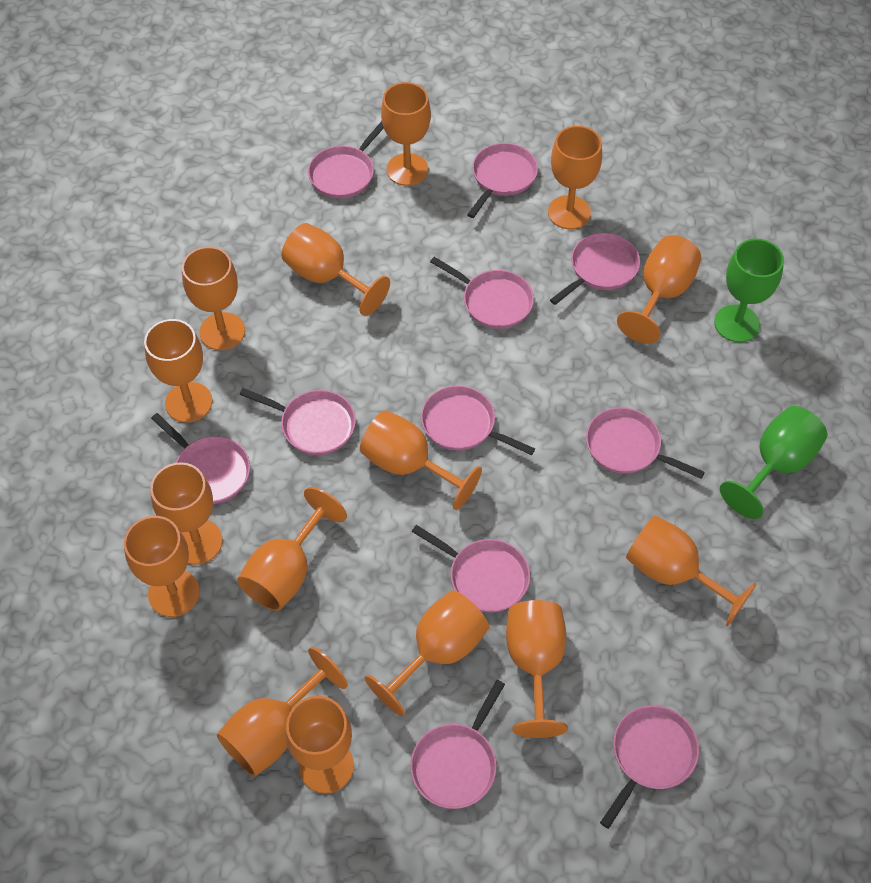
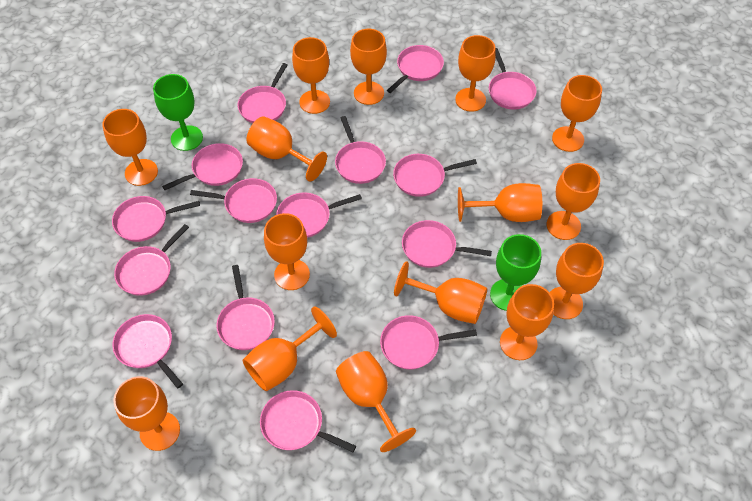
pink pan: [151,413,250,504] [240,388,356,455] [308,121,384,199] [410,680,505,809] [412,525,530,612] [421,386,535,455] [430,257,534,329] [467,143,538,218] [550,233,640,305] [586,407,705,479] [600,705,699,829] = 11 -> [112,196,200,242] [112,314,183,388] [114,224,189,296] [162,143,243,190] [190,178,277,223] [216,265,275,350] [238,63,287,123] [260,390,356,452] [276,192,362,238] [335,116,386,184] [380,315,477,370] [387,45,444,93] [393,154,477,197] [402,220,492,268] [489,48,537,109] = 15

